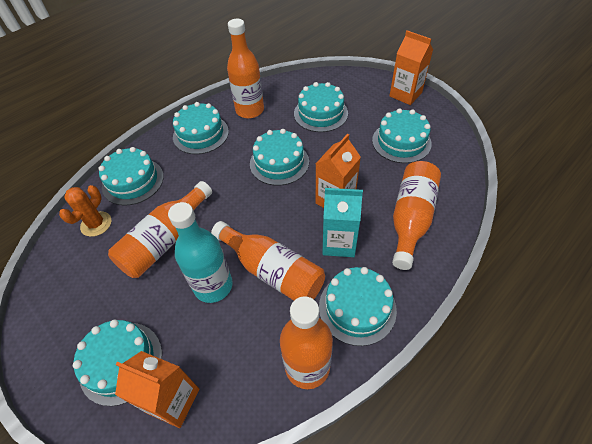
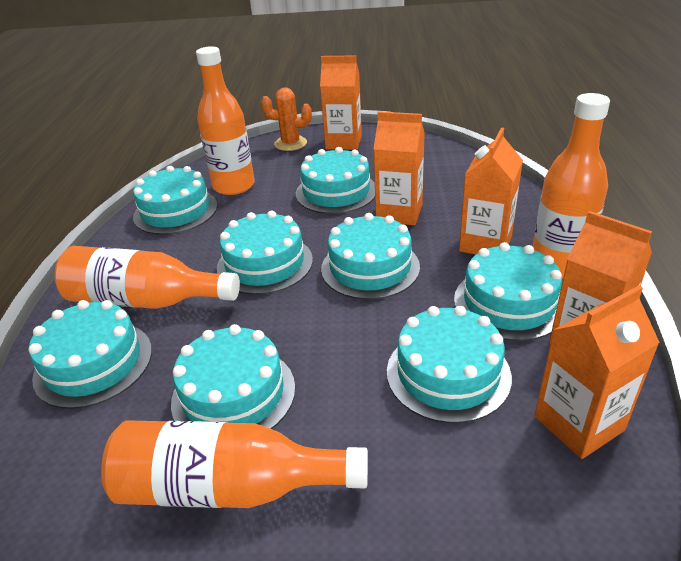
orange bottle: [108,181,212,278] [211,221,325,301] [227,19,264,119] [280,296,333,389] [392,161,441,270] = 5 -> [54,246,240,309] [101,421,368,508] [196,46,255,195] [533,93,610,279] = 4
orange carton: [115,351,199,428] [316,134,361,208] [389,30,433,105] = 3 -> [320,55,362,150] [374,111,425,225] [459,127,523,255] [535,285,660,459] [549,211,652,344] = 5
turquoise bottle: [168,202,233,303] = 1 -> none = 0
turquoise cake: [73,319,162,406] [98,147,164,206] [173,102,229,154] [250,129,309,186] [294,82,348,132] [319,267,397,346] [372,108,432,163] = 7 -> [29,300,152,409] [133,166,217,235] [171,324,295,429] [217,211,313,295] [296,147,375,214] [321,213,420,300] [387,306,512,423] [454,242,562,341] = 8
turquoise carton: [322,188,363,257] = 1 -> none = 0

